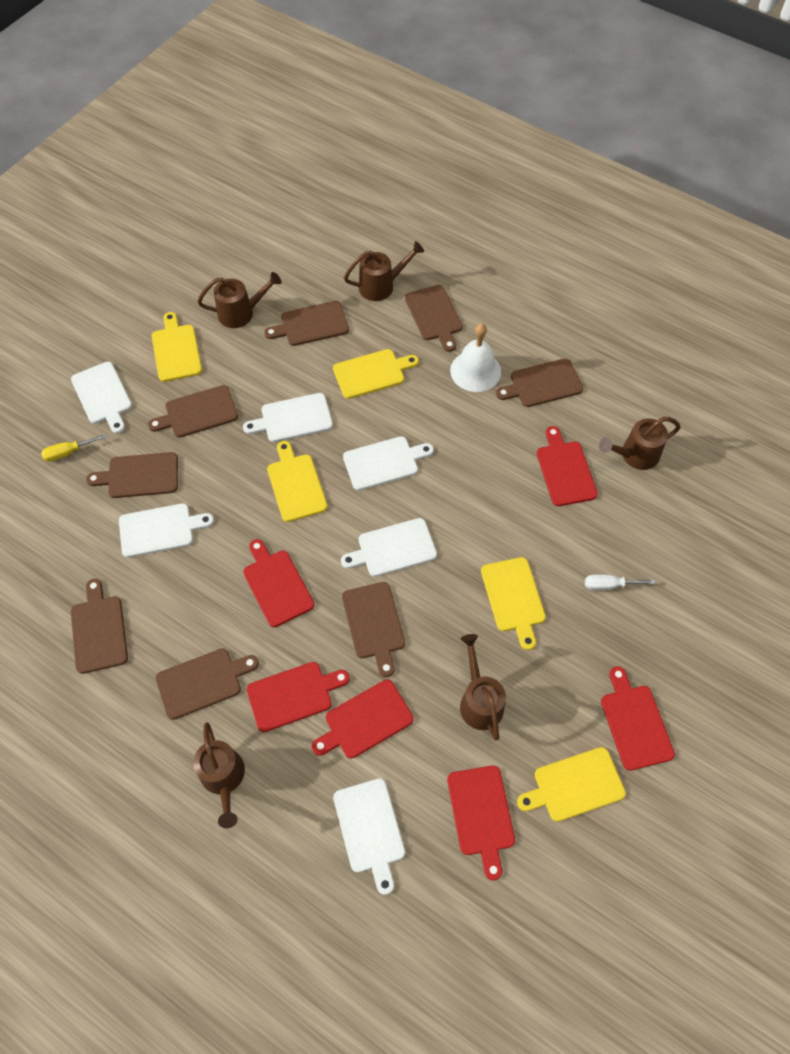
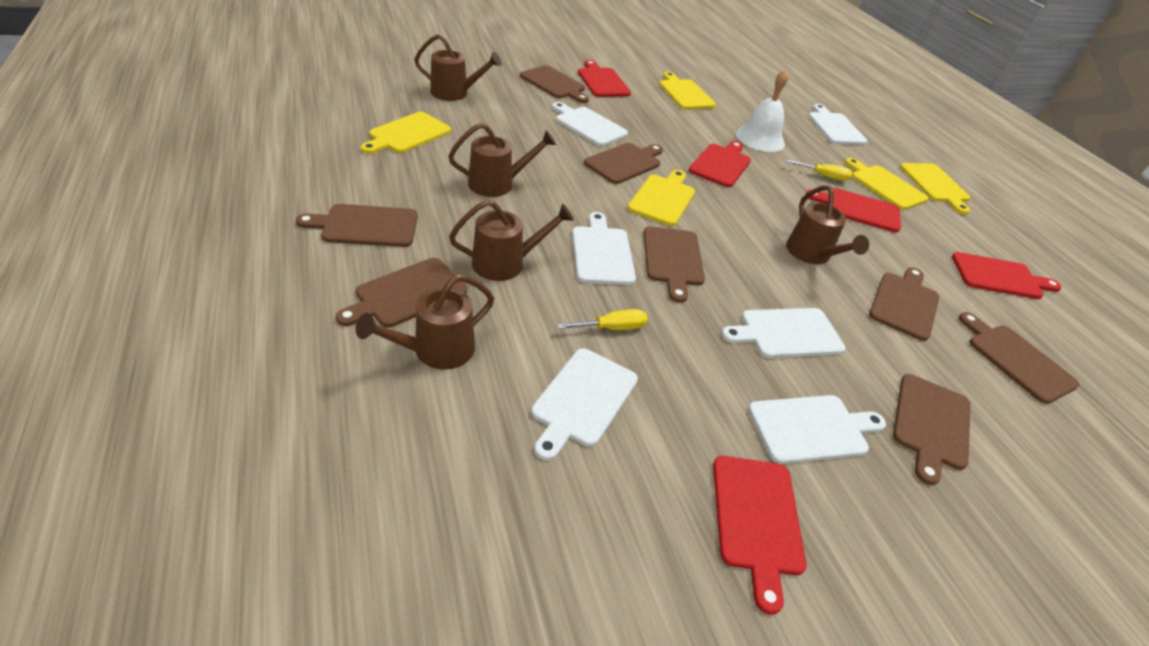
red cutting board: [243,539,314,627] [247,662,350,732] [312,679,414,758] [447,765,515,880] [537,426,598,506] [601,666,675,771] = 6 -> [578,60,631,97] [689,141,751,187] [713,456,807,615] [805,188,901,233] [952,252,1061,299] = 5
white screwdriver: [585,574,655,590] = 1 -> none = 0
yellow screwdriver: [41,434,107,462] = 1 -> [557,309,647,330] [787,160,852,181] = 2

